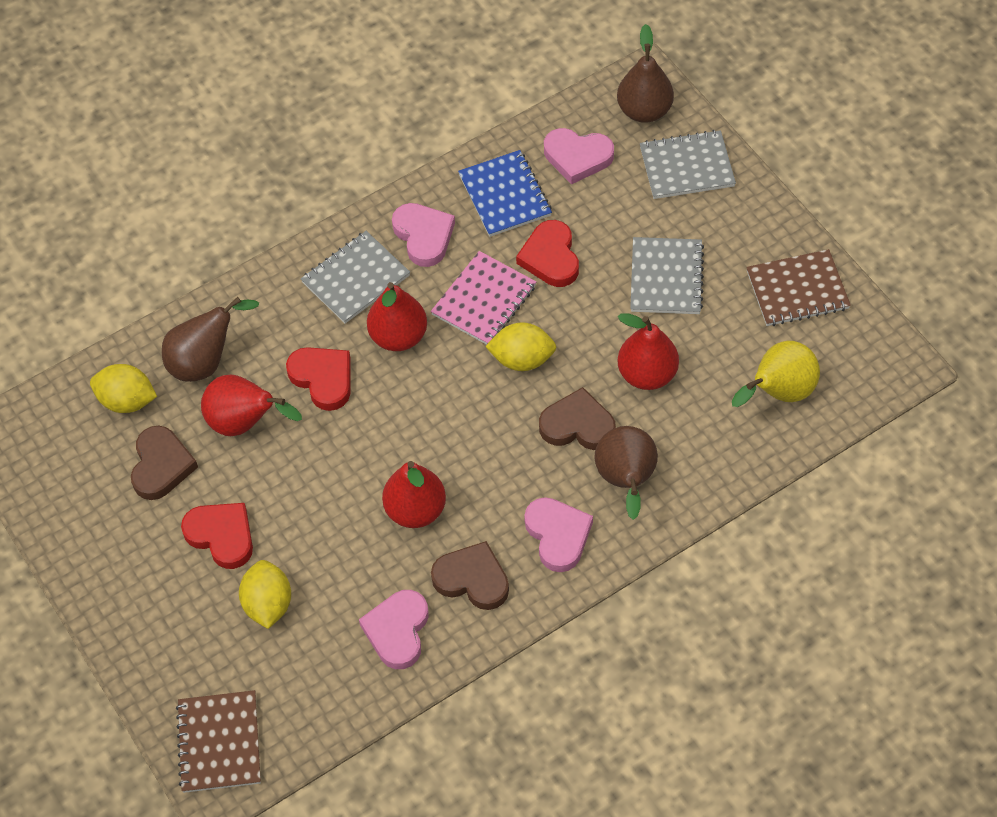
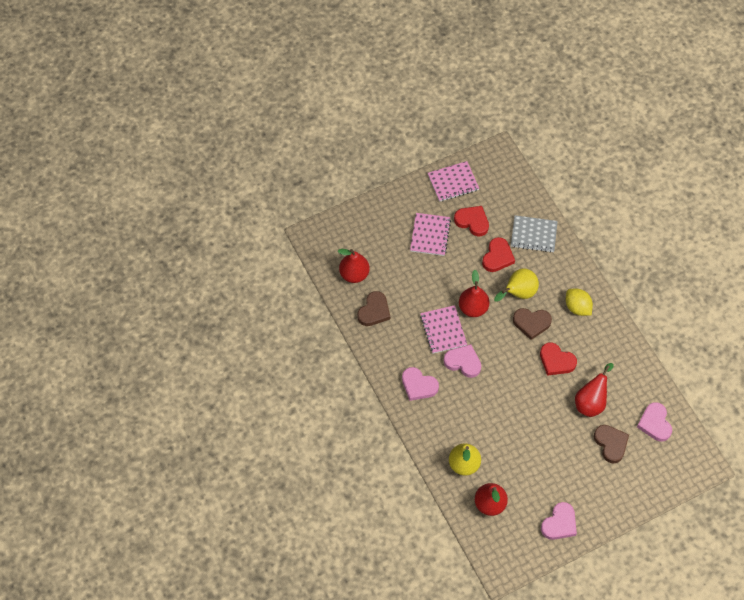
blue notebook: [458,150,552,237] = 1 -> none = 0
brown notebook: [176,690,261,793] [746,249,851,326] = 2 -> none = 0
brown pear: [162,297,259,382] [594,426,658,520] [617,24,674,123] = 3 -> none = 0
grey notebook: [301,231,410,323] [630,237,704,314] [640,130,736,199] = 3 -> [511,215,558,253] = 1
pink notebook: [431,251,536,345] = 1 -> [410,213,451,256] [420,305,467,354] [428,161,479,202] = 3
yellow lemon: [90,364,157,413] [239,560,291,629] [485,322,556,371] = 3 -> [566,289,593,316] = 1
yellow pear: [732,341,820,407] = 1 -> [449,443,481,475] [494,268,539,302] = 2

